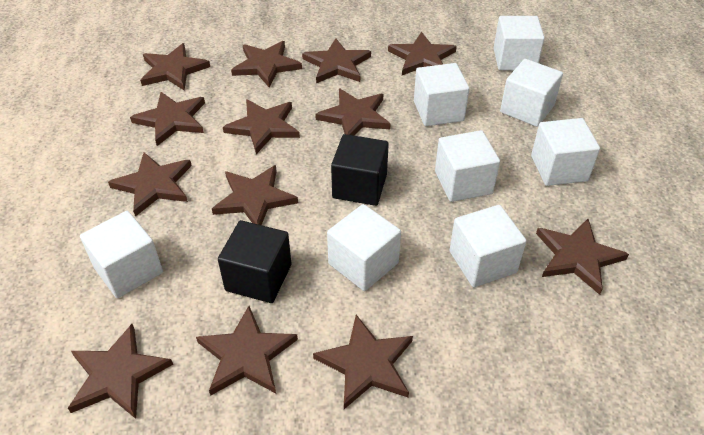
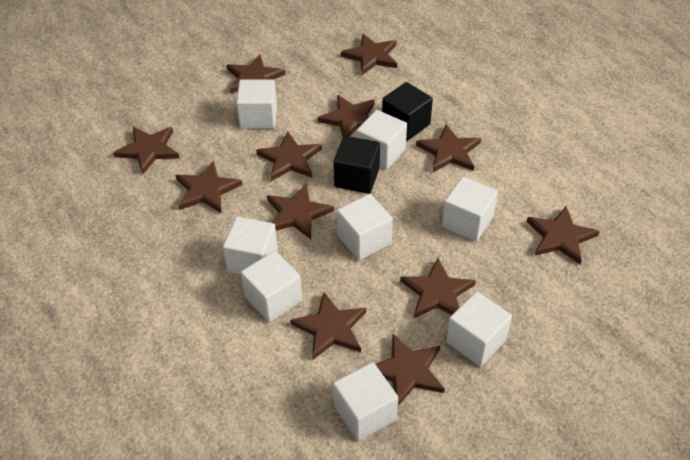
brown star: [68,324,173,419] [108,152,192,217] [130,92,205,146] [140,43,210,90] [196,306,298,396] [212,165,298,225] [223,99,300,154] [231,41,302,88] [302,38,371,83] [313,315,413,409] [315,88,391,136] [388,32,457,75] [536,219,629,295] = 13 -> [113,126,179,174] [175,161,242,213] [227,54,285,93] [256,131,322,181] [267,183,334,239] [290,292,367,360] [318,95,375,137] [341,34,397,75] [375,334,445,406] [400,258,476,318] [416,124,481,172] [527,206,600,265] = 12

